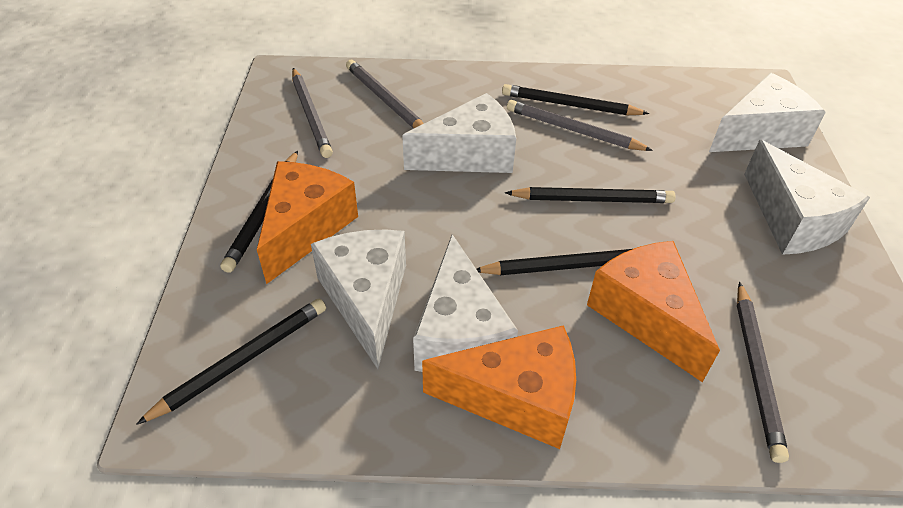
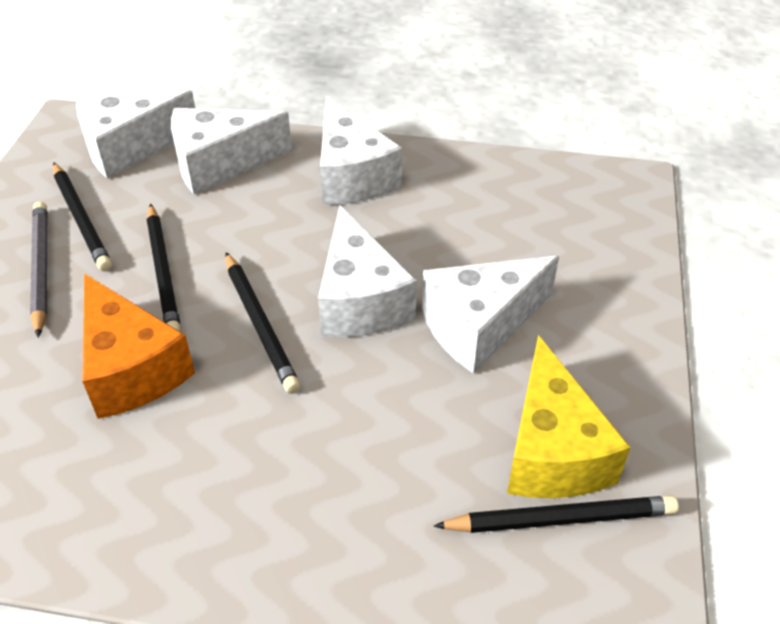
black pencil: [136,298,326,425] [220,151,298,273] [477,249,632,275] [502,84,649,115] [505,187,676,203] = 5 -> [53,163,112,271] [147,204,181,332] [226,252,301,394] [434,495,679,533] = 4
grey pencil: [292,68,333,158] [346,60,424,128] [507,100,653,151] [737,282,789,463] = 4 -> [30,201,47,338] = 1
orange cheese: [257,161,358,284] [422,325,576,449] [587,241,720,382] = 3 -> [82,274,195,419] = 1
yellow cheese: none = 0 -> [507,335,631,498] = 1

